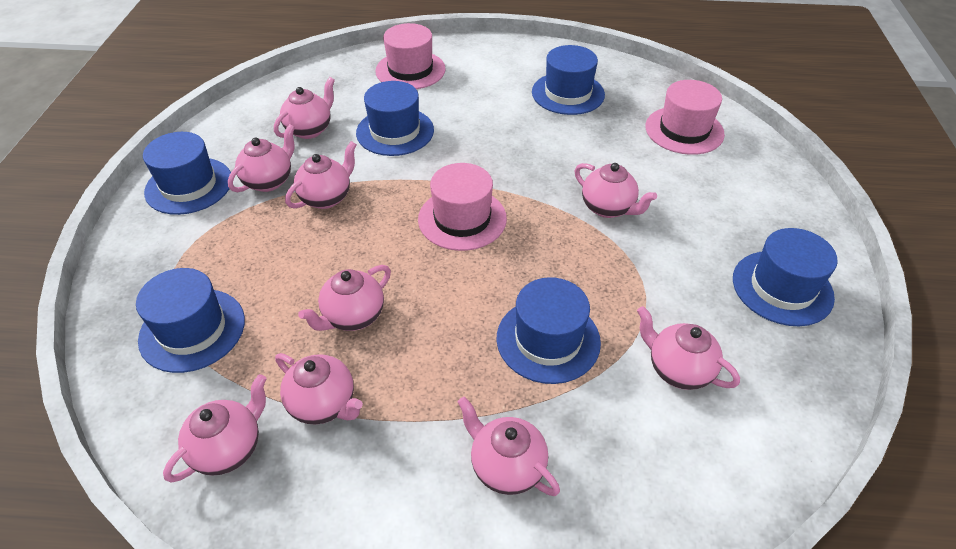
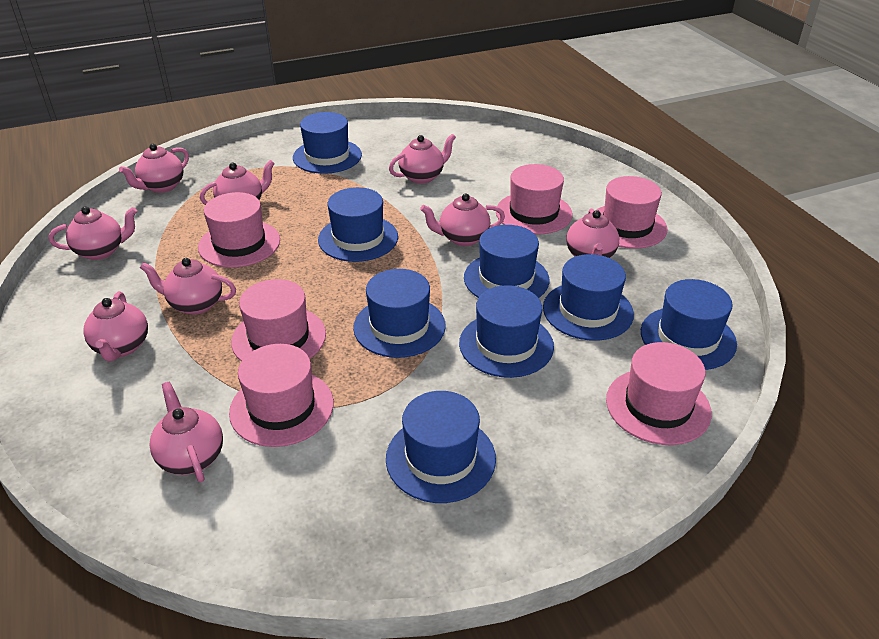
blue hat: [136,268,245,373] [143,132,231,215] [356,81,434,156] [496,277,601,384] [532,45,605,115] [733,228,838,326] = 6 -> [293,112,362,174] [318,187,398,262] [353,269,446,358] [386,391,496,503] [459,285,554,378] [464,225,550,298] [543,254,634,341] [641,279,737,370] = 8
pink hat: [375,23,446,89] [418,163,507,251] [645,80,725,155] = 3 -> [198,192,280,268] [229,344,334,447] [231,279,326,362] [496,164,573,234] [595,176,668,249] [606,342,712,445] = 6

